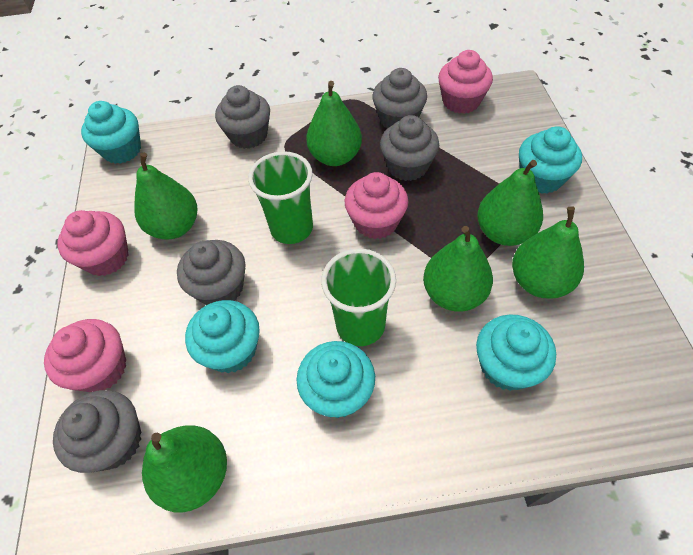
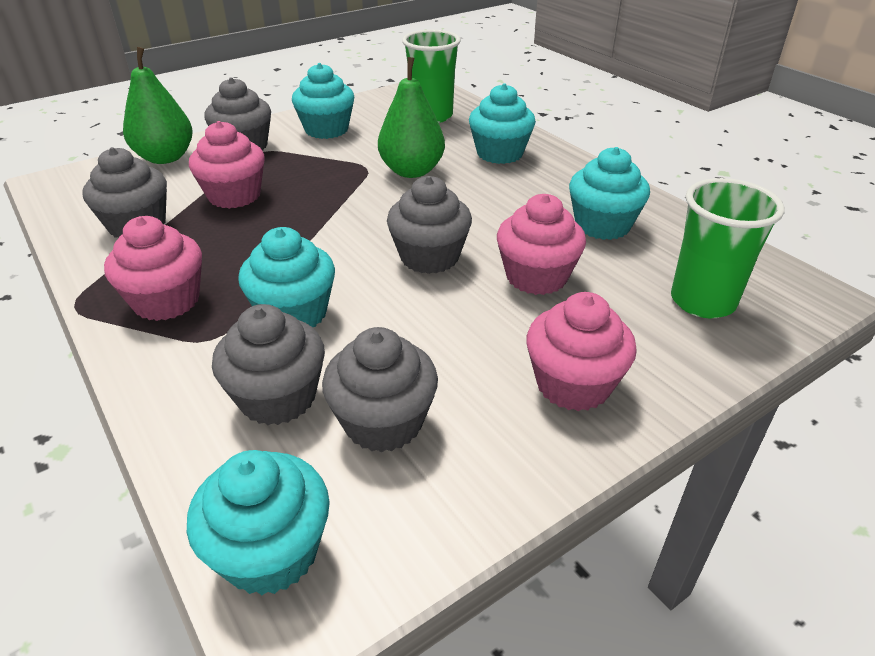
green pear: [134,152,197,240] [142,426,227,513] [306,81,362,166] [423,226,493,312] [477,160,543,246] [512,206,584,299] = 6 -> [123,47,193,164] [378,57,445,178] = 2

